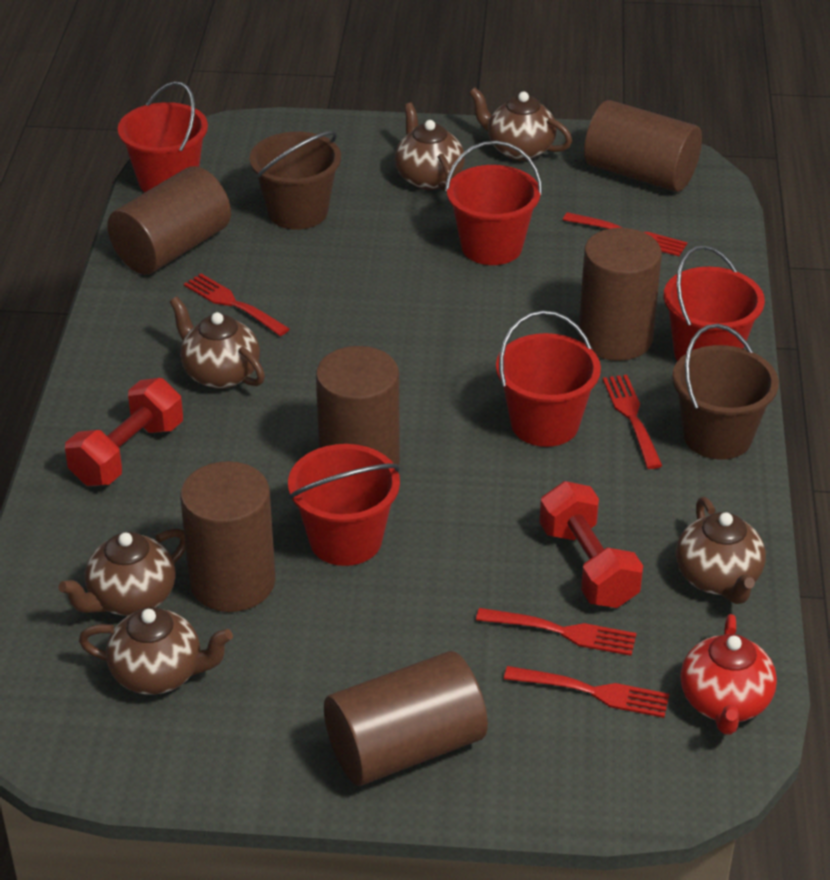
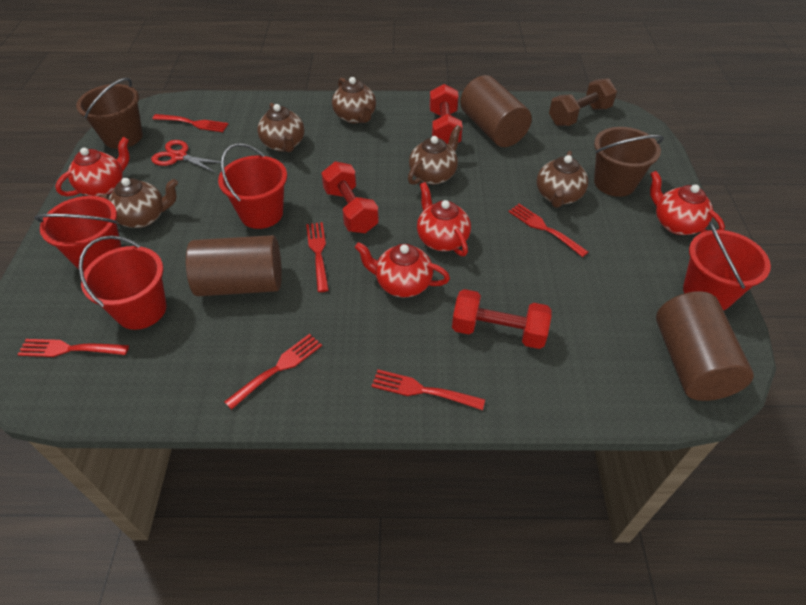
brown cylinder: [107,166,231,274] [180,461,276,612] [316,346,400,465] [324,651,488,786] [578,228,662,361] [584,100,702,192] = 6 -> [186,235,282,296] [460,75,532,147] [656,291,754,401] = 3
brown dumbbell: none = 0 -> [549,78,617,126] = 1
brown teapot: [58,529,186,616] [79,607,233,695] [170,297,265,389] [395,103,465,192] [469,87,572,161] [676,497,766,604] = 6 -> [98,178,178,228] [257,103,304,152] [332,77,376,124] [408,125,461,185] [537,151,588,208] = 5
red bucket: [118,81,208,192] [288,444,400,566] [445,141,542,265] [496,310,601,447] [664,245,765,361] = 5 -> [35,196,122,272] [78,235,167,330] [218,143,287,229] [683,222,771,310] = 4
red dumbbell: [65,378,183,486] [539,481,643,608] = 2 -> [321,161,379,233] [430,84,463,144] [452,289,551,349] = 3
red fork: [184,273,290,336] [476,608,636,656] [504,666,669,718] [563,212,687,256] [603,375,662,469] = 5 -> [17,339,129,357] [152,114,228,132] [224,334,322,410] [306,222,329,292] [372,370,485,410] [508,204,588,257] = 6
red scissors: none = 0 -> [151,140,227,173] = 1
red teapot: [680,614,777,735] = 1 -> [55,137,130,196] [355,242,450,297] [417,182,471,256] [650,171,725,235] = 4

